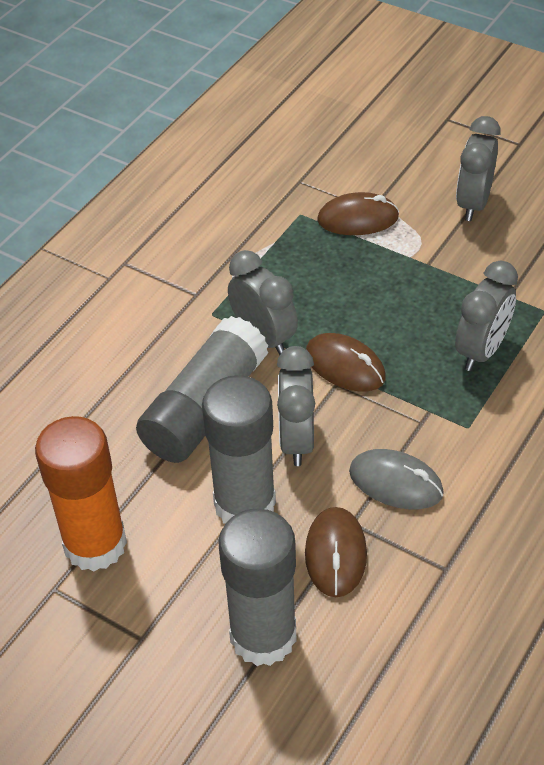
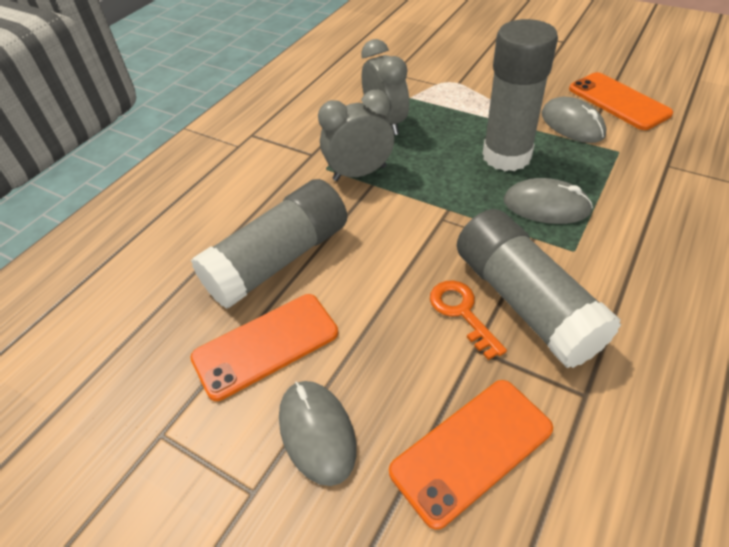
brown mouse: [305,507,367,597] [306,333,386,392] [317,192,399,235] = 3 -> none = 0
grey clock: [228,250,298,355] [277,346,315,466] [455,261,518,371] [456,116,501,221] = 4 -> [318,90,394,181] [361,39,409,135] = 2
grey mouse: [349,449,444,509] = 1 -> [279,381,357,486] [503,178,593,224] [541,97,607,143] = 3
orange glue stick: [35,416,127,571] = 1 -> none = 0
orange key: none = 0 -> [430,280,507,360] = 1
orange phone: none = 0 -> [190,294,338,401] [389,380,553,530] [569,72,673,130] = 3

